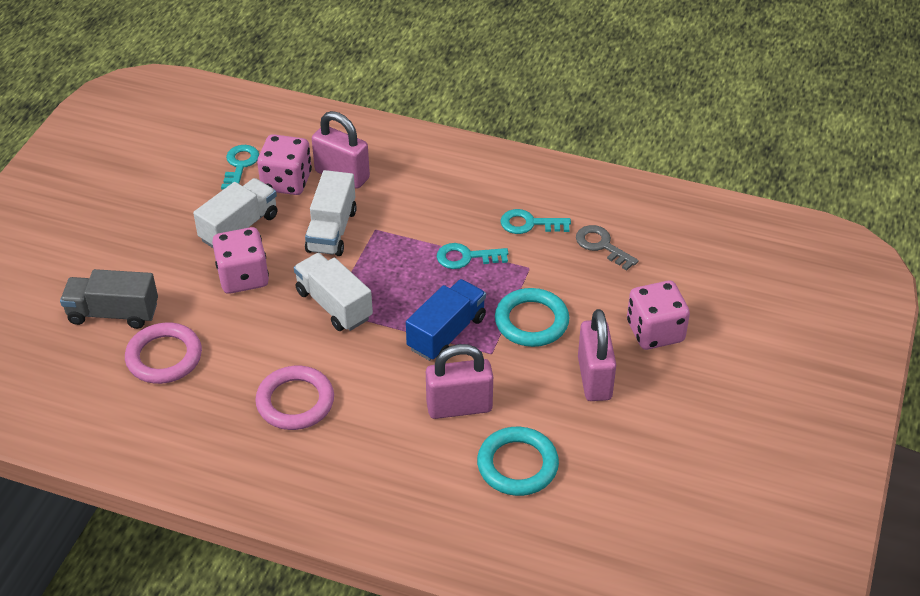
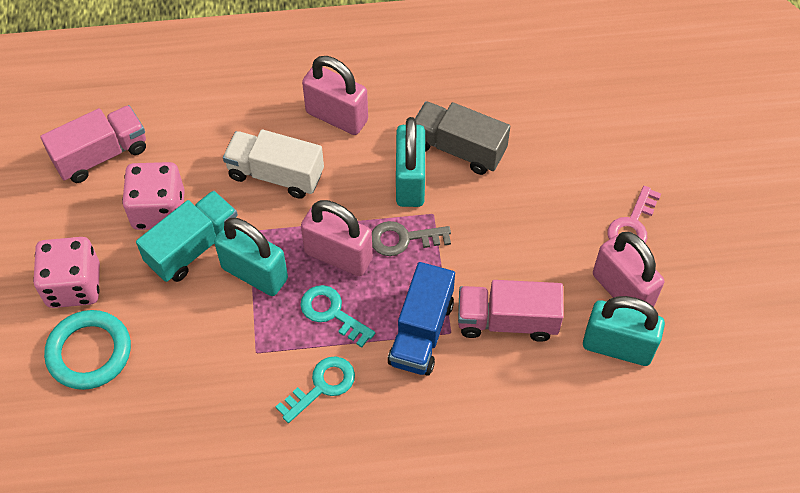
pink dice: [212,227,269,294] [257,134,312,195] [627,281,690,350] = 3 -> [33,237,100,308] [122,162,185,230] = 2
pink key: none = 0 -> [608,186,661,243] = 1
pink ring: [125,322,202,384] [255,366,334,430] = 2 -> none = 0
pink truck: none = 0 -> [40,105,146,183] [458,280,564,342] = 2
turquoise key: [221,145,259,190] [437,243,508,269] [500,209,571,234] = 3 -> [276,356,355,423] [300,285,375,347] = 2
turquoise padlock: none = 0 -> [214,218,288,296] [396,117,425,207] [583,296,665,366] = 3
turquoise ring: [477,427,559,496] [495,288,569,347] = 2 -> [44,310,131,390] = 1
turquoise truck: none = 0 -> [136,191,238,282] = 1
white truck: [193,178,278,248] [294,253,373,331] [305,170,357,256] = 3 -> [223,130,324,199] = 1

